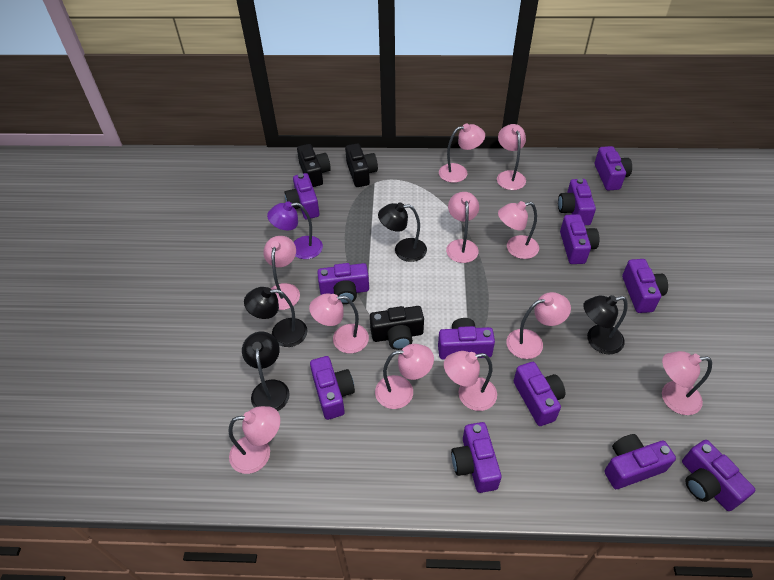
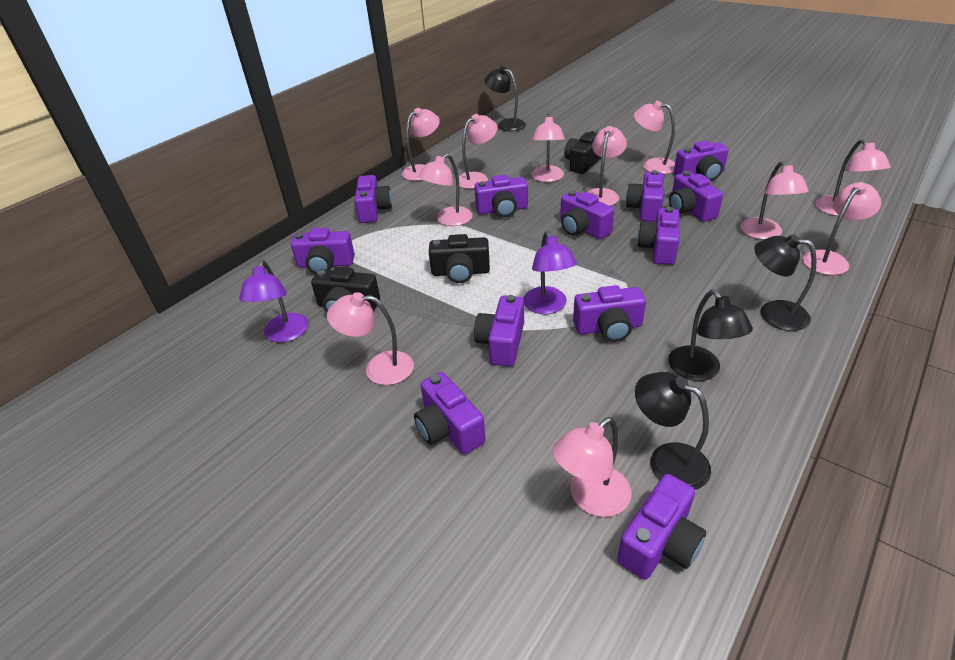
purple lamp: [267,201,323,259] = 1 -> [239,260,308,342] [523,231,577,314] = 2

